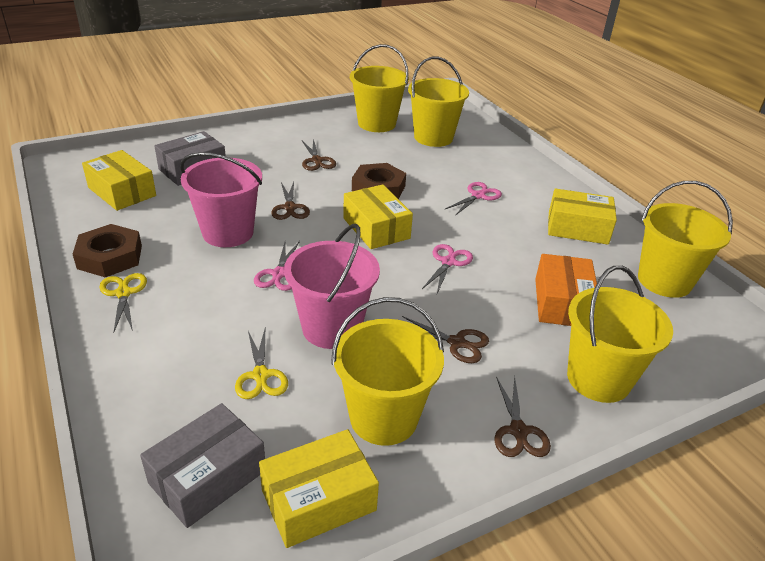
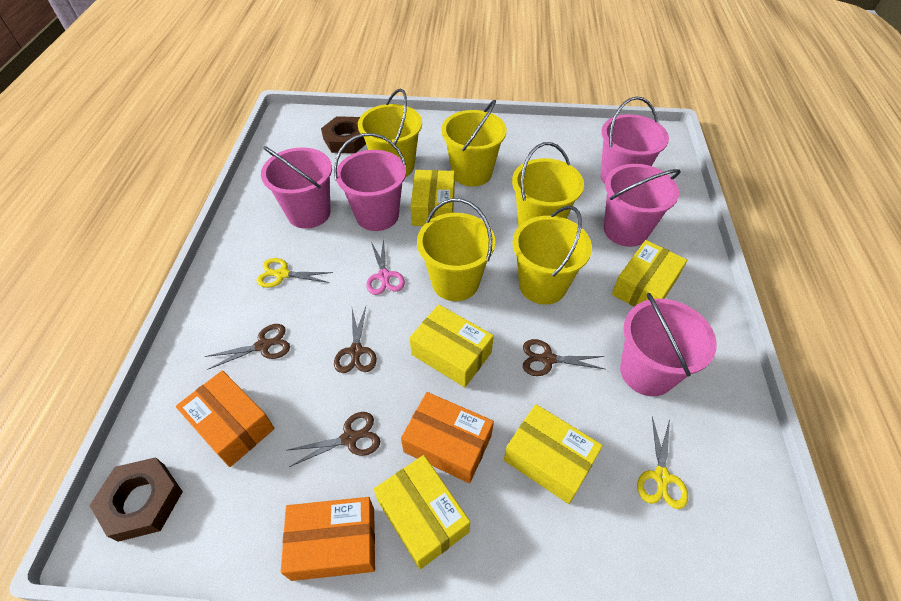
grey box: [140,403,265,528] [155,131,226,186] = 2 -> none = 0
orange box: [535,254,597,326] = 1 -> [176,370,275,467] [281,497,375,581] [401,392,494,483] = 3
pink bucket: [180,152,262,247] [284,224,380,349] = 2 -> [261,146,332,229] [334,133,407,231] [600,97,669,184] [604,164,680,247] [620,293,717,396] = 5
pink scissors: [254,241,300,291] [422,244,473,293] [445,182,502,216] = 3 -> [366,239,405,295] = 1
yellow box: [82,150,156,211] [259,429,379,548] [343,184,413,249] [548,188,617,245] = 4 -> [374,455,470,569] [410,170,455,226] [410,305,494,387] [504,404,603,504] [612,240,687,306] = 5

